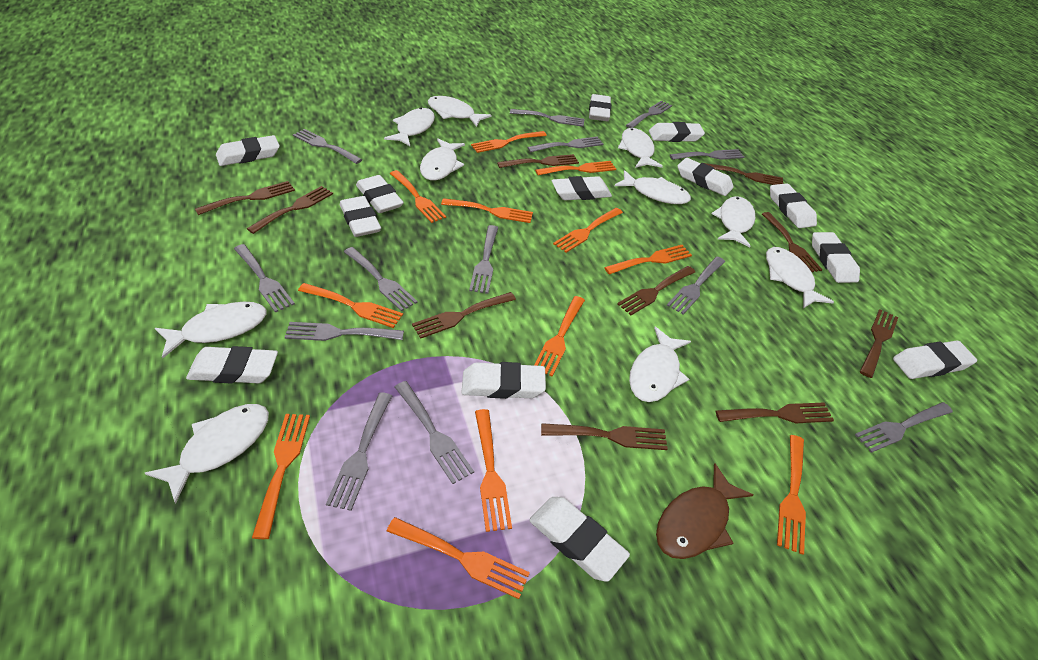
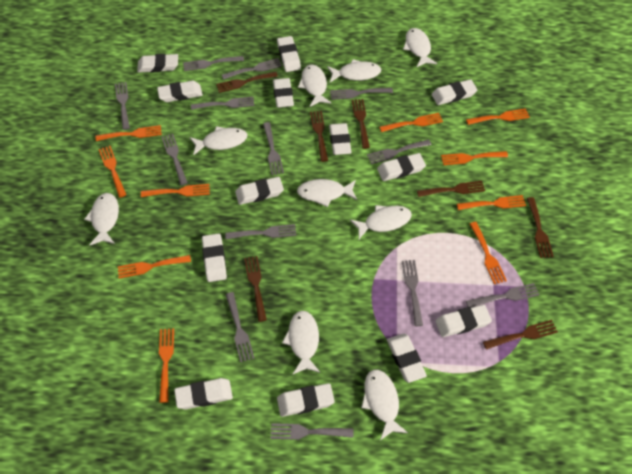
brown fish: [656,463,753,559] = 1 -> none = 0
brown fork: [195,181,295,215] [247,186,333,234] [412,292,516,339] [497,154,579,168] [541,423,668,450] [617,266,695,315] [704,163,783,185] [716,402,834,423] [762,212,822,272] [860,309,898,378] = 10 -> [216,72,278,93] [244,256,267,322] [310,111,328,162] [352,99,370,149] [417,181,485,197] [483,320,558,350] [527,197,554,258] = 7
orange fork: [252,414,310,539] [298,283,403,328] [387,517,530,599] [390,170,446,223] [441,198,533,223] [471,131,547,153] [475,409,512,532] [534,296,585,376] [535,161,616,175] [553,208,623,253] [604,245,692,275] [777,435,806,555] = 12 -> [96,125,162,141] [99,146,126,198] [118,255,191,278] [141,184,210,197] [159,328,174,403] [379,113,443,132] [441,151,508,165] [457,195,526,210] [466,108,530,125] [470,222,507,284] = 10
white fish: [145,404,269,504] [155,302,266,358] [384,107,435,146] [420,138,465,181] [428,96,492,127] [614,170,691,204] [618,128,663,168] [629,327,691,402] [712,196,755,248] [766,247,834,308] = 10 -> [84,193,119,245] [189,126,247,156] [282,311,320,374] [297,179,357,207] [298,64,331,107] [327,59,381,82] [350,205,412,239] [361,370,408,440] [403,28,437,67] = 9

